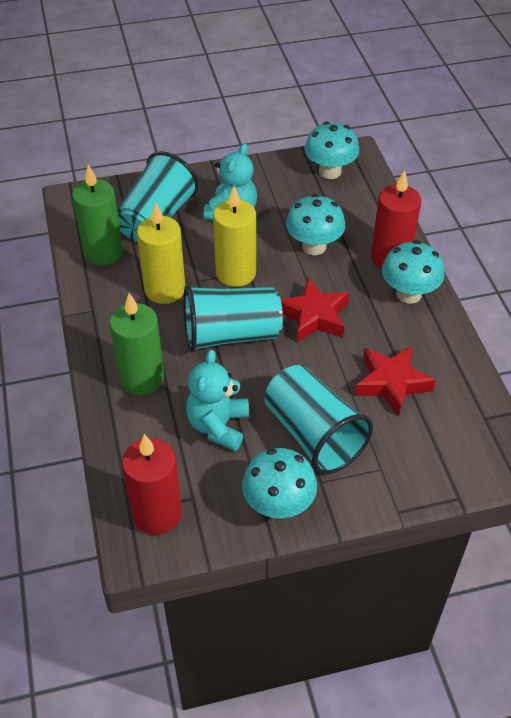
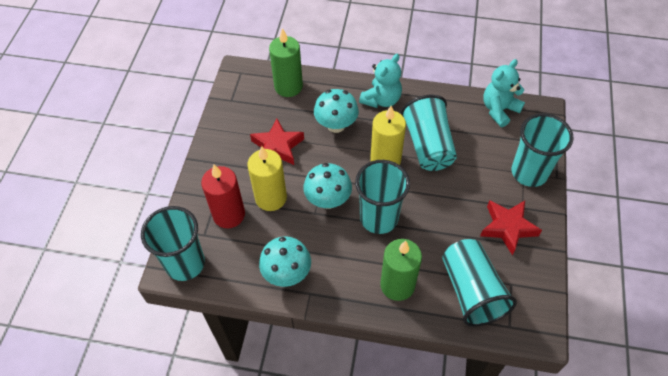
red candle: [122,434,182,535] [371,170,421,269] = 2 -> [201,165,245,228] = 1
turquoise cup: [117,151,199,242] [183,285,283,352] [264,365,373,474] = 3 -> [141,206,205,281] [355,160,410,234] [401,95,457,171] [442,239,517,327] [511,113,574,187] = 5
turquoise mushroom: [242,448,317,519] [286,194,345,255] [305,122,359,179] [382,240,444,304] = 4 -> [259,236,311,287] [303,163,352,209] [314,89,359,133] = 3

